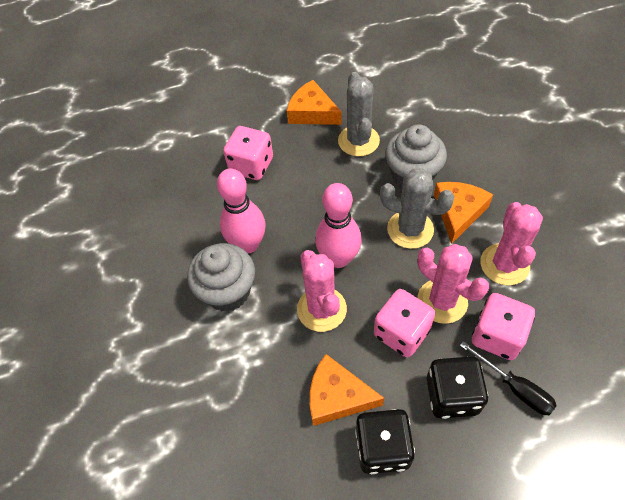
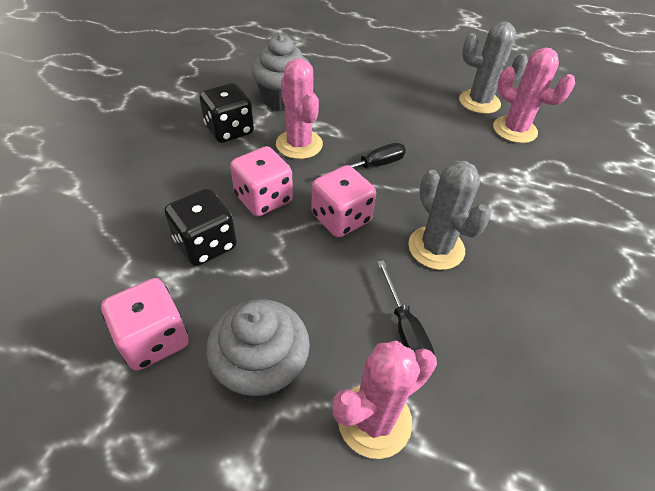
black screwdriver: [460,341,557,415] = 1 -> [320,143,406,176] [377,260,434,354] = 2
orange cheese: [287,80,342,125] [310,354,384,426] [434,182,493,244] = 3 -> none = 0
pink bowling pin: [217,168,265,254] [315,183,362,268] = 2 -> none = 0

